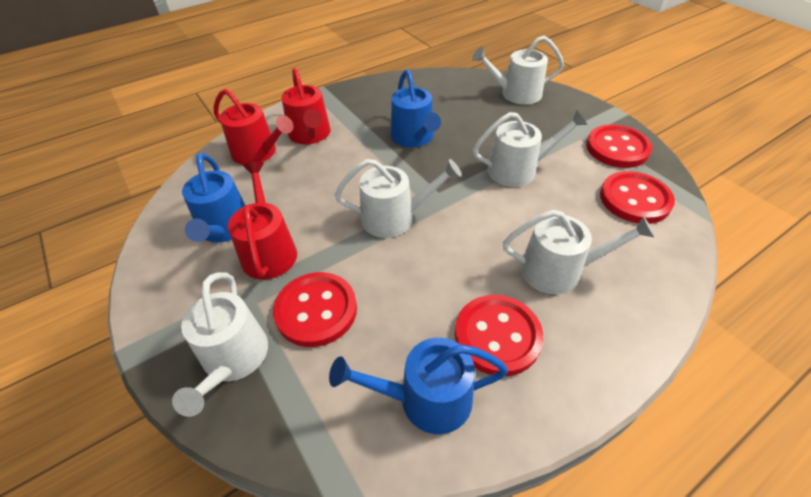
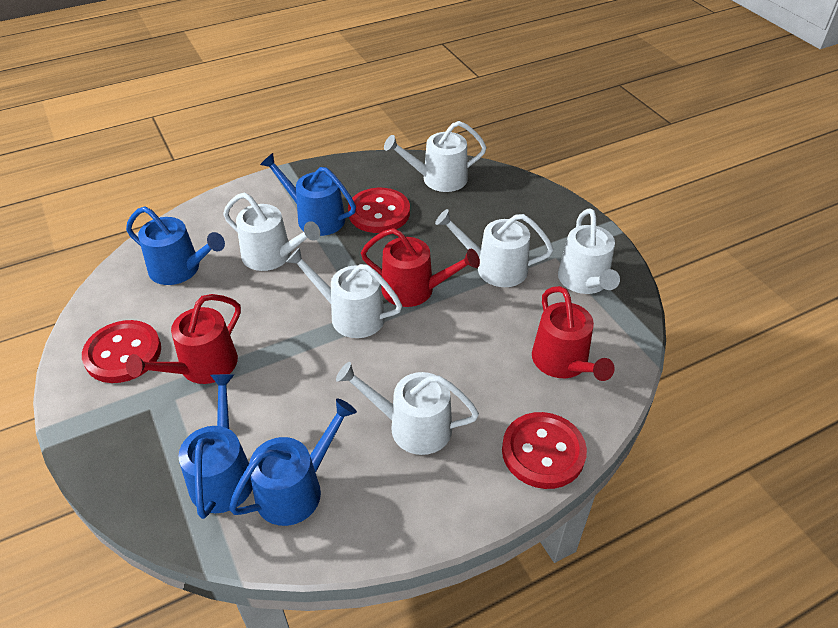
blue watering can: [182,153,245,243] [329,338,508,434] [391,70,441,147] = 3 -> [126,207,225,285] [178,374,252,519] [229,399,357,526] [260,153,356,236] = 4
red button: [273,272,357,347] [455,295,543,376] [586,124,652,168] [600,171,675,224] = 4 -> [82,320,161,383] [348,188,410,233] [502,412,587,489] = 3
white watering can: [172,272,268,417] [335,159,462,238] [472,36,564,104] [473,110,587,187] [503,210,655,294] = 5 -> [223,193,320,271] [286,247,402,338] [336,362,479,455] [384,121,487,192] [435,209,553,287] [558,208,620,294] = 6

